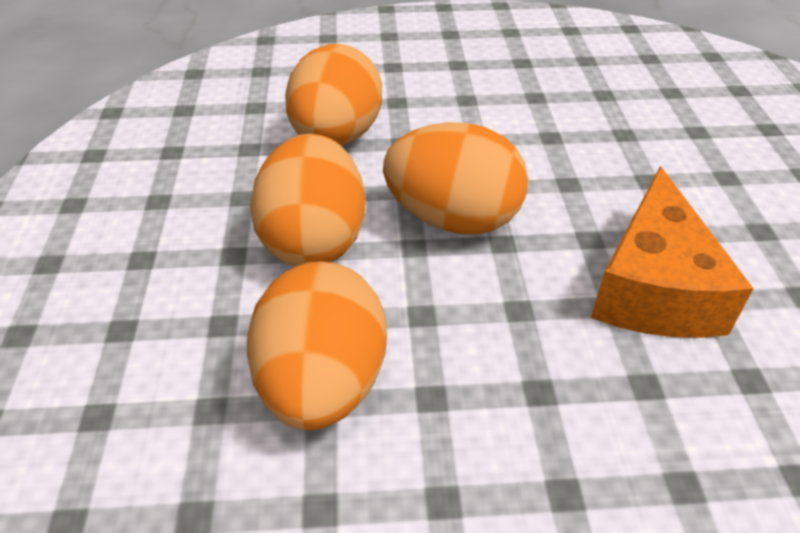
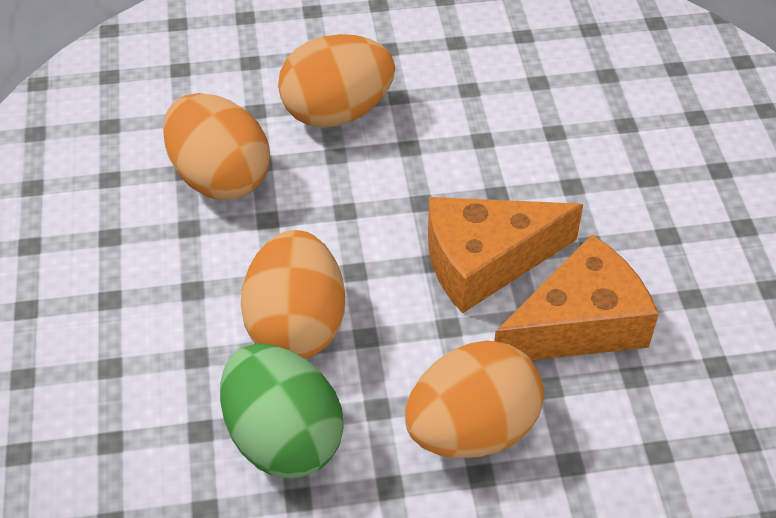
green egg: none = 0 -> [220,344,344,479] = 1
orange cheese: [591,167,754,338] = 1 -> [428,197,583,313] [494,234,659,360] = 2

